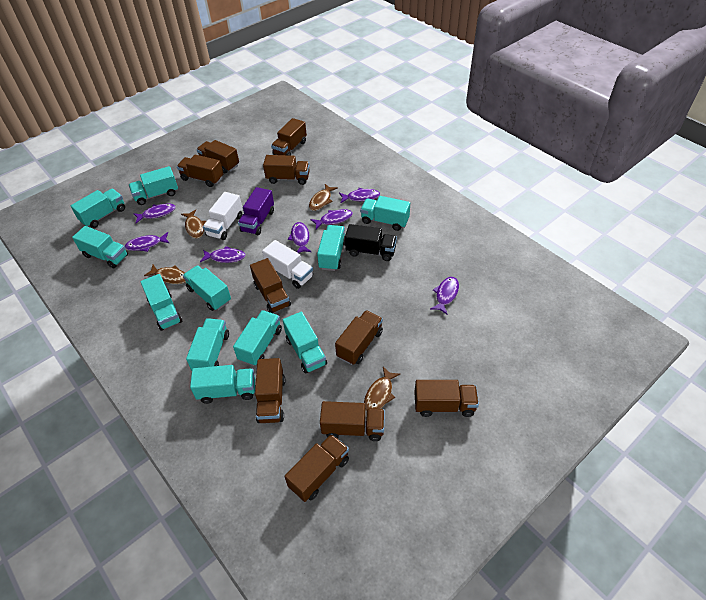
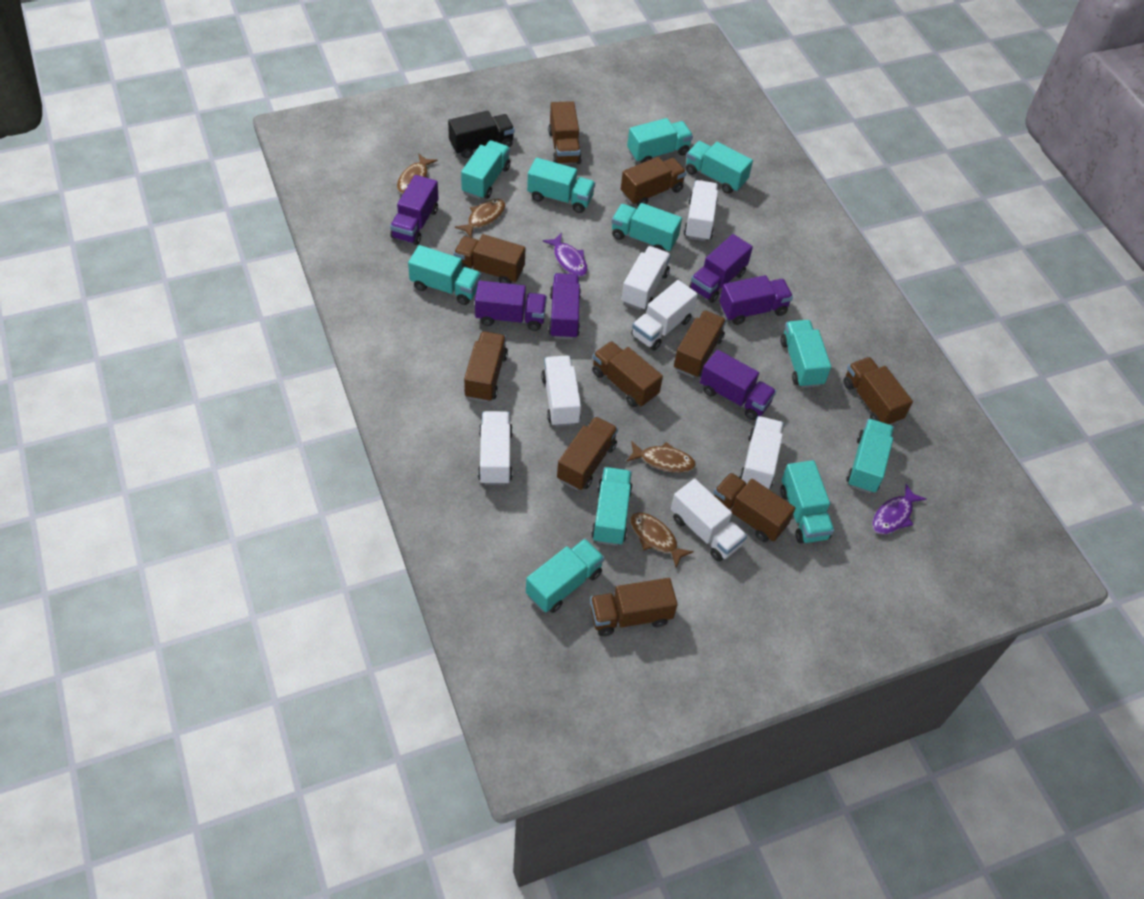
purple fish: [125,232,169,252] [133,203,176,223] [200,246,246,263] [288,222,312,253] [310,209,353,229] [339,188,380,203] [430,277,459,314] = 7 -> [543,233,588,277] [872,484,926,534] = 2
purple truck: [238,187,274,235] = 1 -> [390,175,439,245] [475,281,547,331] [548,273,581,339] [689,234,753,303] [700,350,776,420] [719,275,793,325] = 6
white truck: [203,192,243,240] [262,240,313,289] = 2 -> [478,411,513,485] [541,356,581,427] [621,246,671,310] [631,280,698,351] [671,479,747,562] [684,180,718,241] [739,416,784,489] = 7

